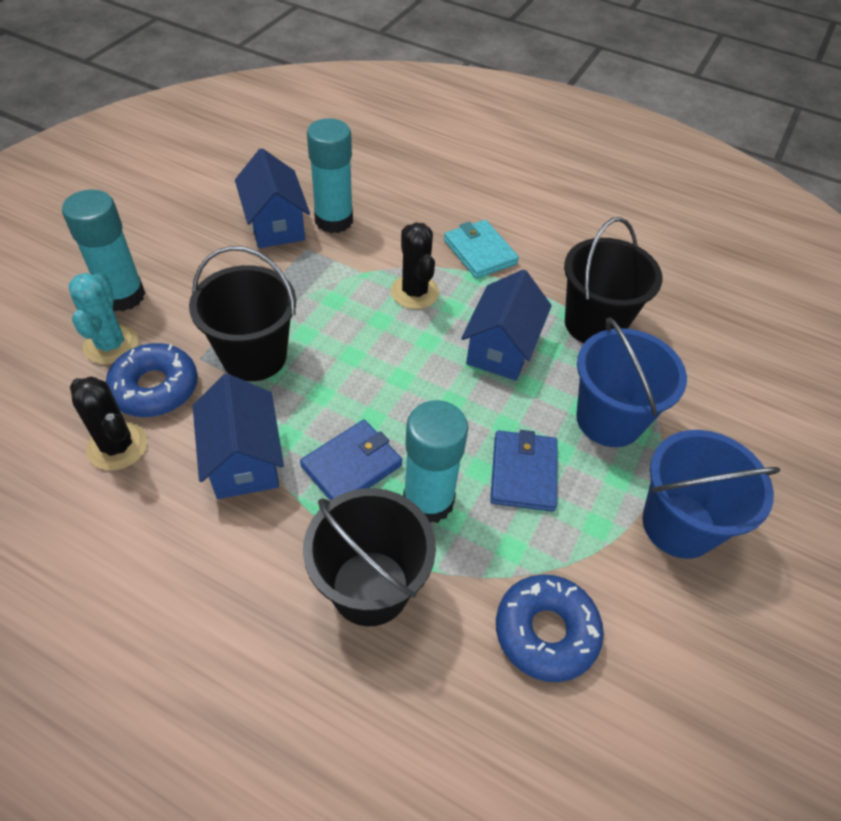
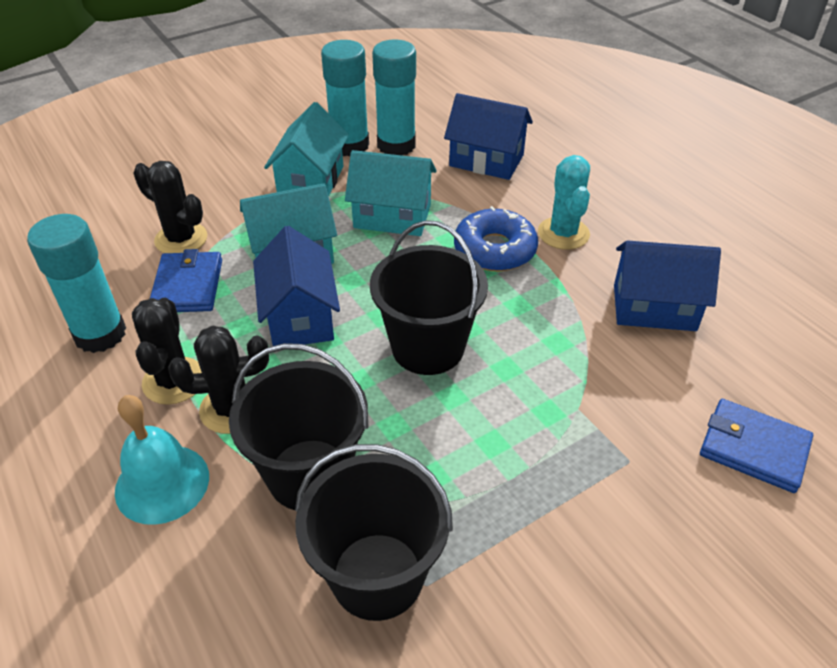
black cactus: [70,377,148,471] [391,222,439,309] = 2 -> [132,298,202,405] [133,161,207,253] [168,326,269,434] = 3
blue bucket: [576,317,687,447] [642,430,780,559] = 2 -> none = 0
blue donut: [106,343,198,417] [496,574,604,682] = 2 -> [454,206,538,271] = 1
turquoise bell: none = 0 -> [115,395,209,525] = 1
turquoise house: none = 0 -> [240,183,337,264] [264,102,349,196] [345,150,437,236] = 3
turquoise wallet: [444,220,519,279] = 1 -> none = 0

